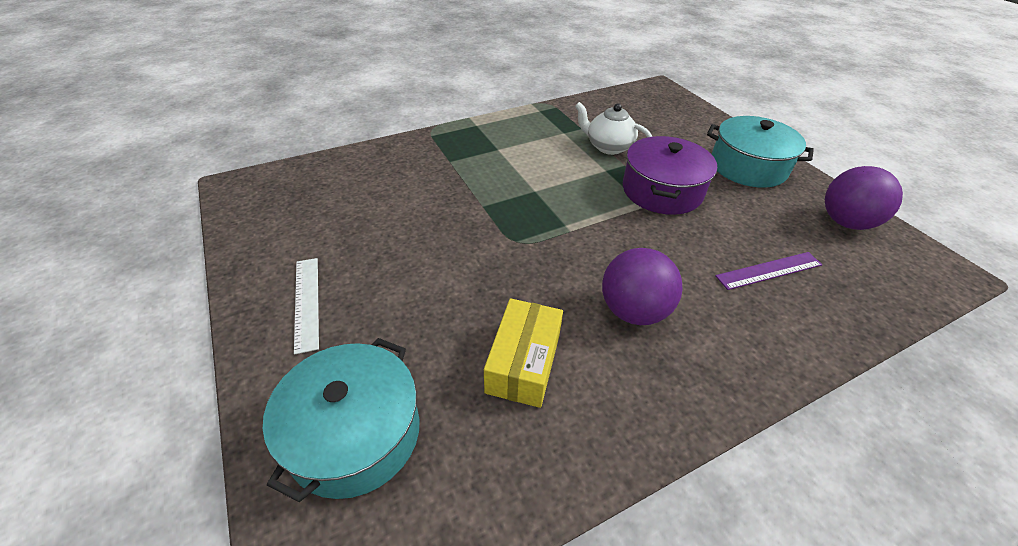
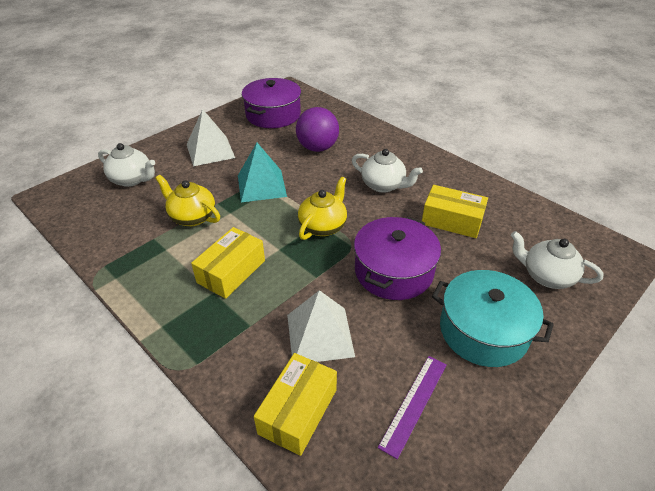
purple ball: [602,248,683,325] [825,166,903,230] = 2 -> [296,107,339,152] = 1
purple pot: [623,136,717,215] = 1 -> [242,78,301,128] [354,217,441,300] = 2
turquoise pot: [263,338,420,502] [707,116,814,188] = 2 -> [432,270,554,367] = 1
turquoise pyramid: none = 0 -> [238,143,287,202] = 1
white pyramid: none = 0 -> [187,109,235,166] [287,290,355,362] = 2
white ruler: [294,258,319,355] = 1 -> none = 0
white teapot: [575,102,652,155] = 1 -> [98,143,155,187] [352,149,423,193] [511,231,603,289] = 3
yellow box: [484,298,563,408] = 1 -> [191,227,265,299] [254,353,337,456] [422,185,488,238] = 3
yellow teapot: none = 0 -> [155,175,220,226] [298,177,347,240] = 2

